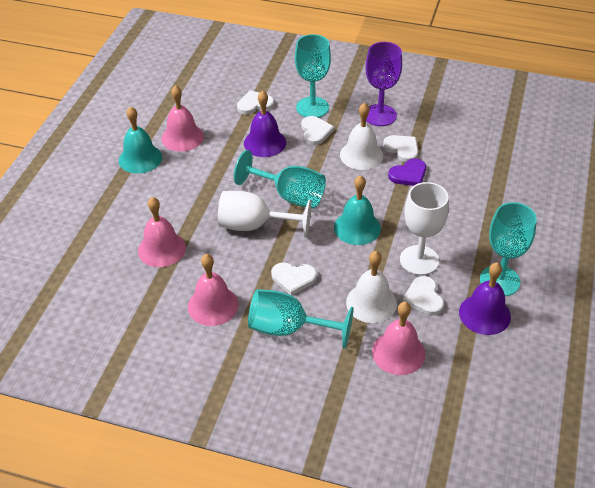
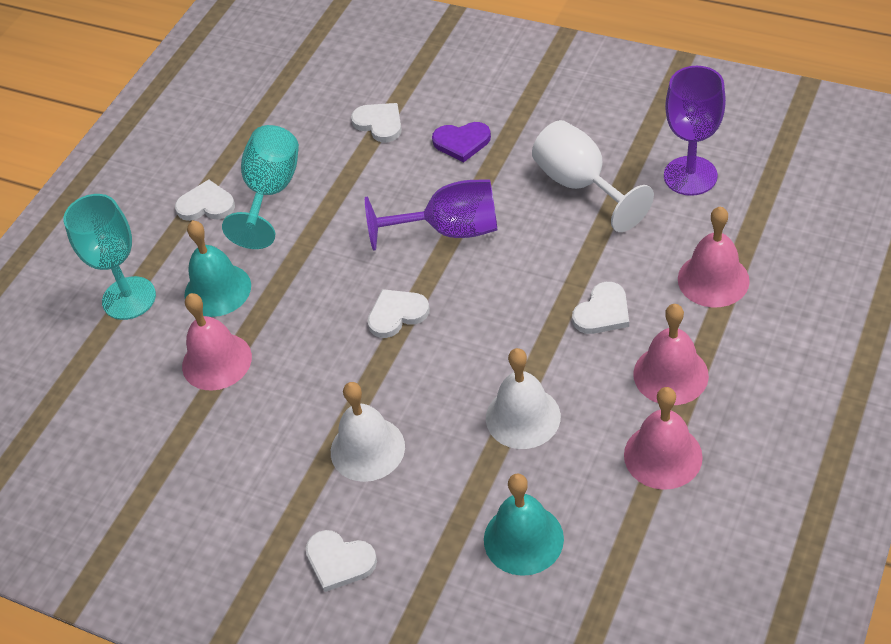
purple bell: [244,91,286,157] [459,263,511,335] = 2 -> none = 0
purple goblet: [366,42,402,126] = 1 -> [365,179,497,251] [664,66,726,196] = 2
turquoise goblet: [234,150,326,209] [248,289,354,349] [295,34,331,118] [480,202,537,296] = 4 -> [63,194,156,320] [222,125,299,249] = 2
white goblet: [218,191,311,238] [400,182,449,275] = 2 -> [532,120,654,232] = 1

